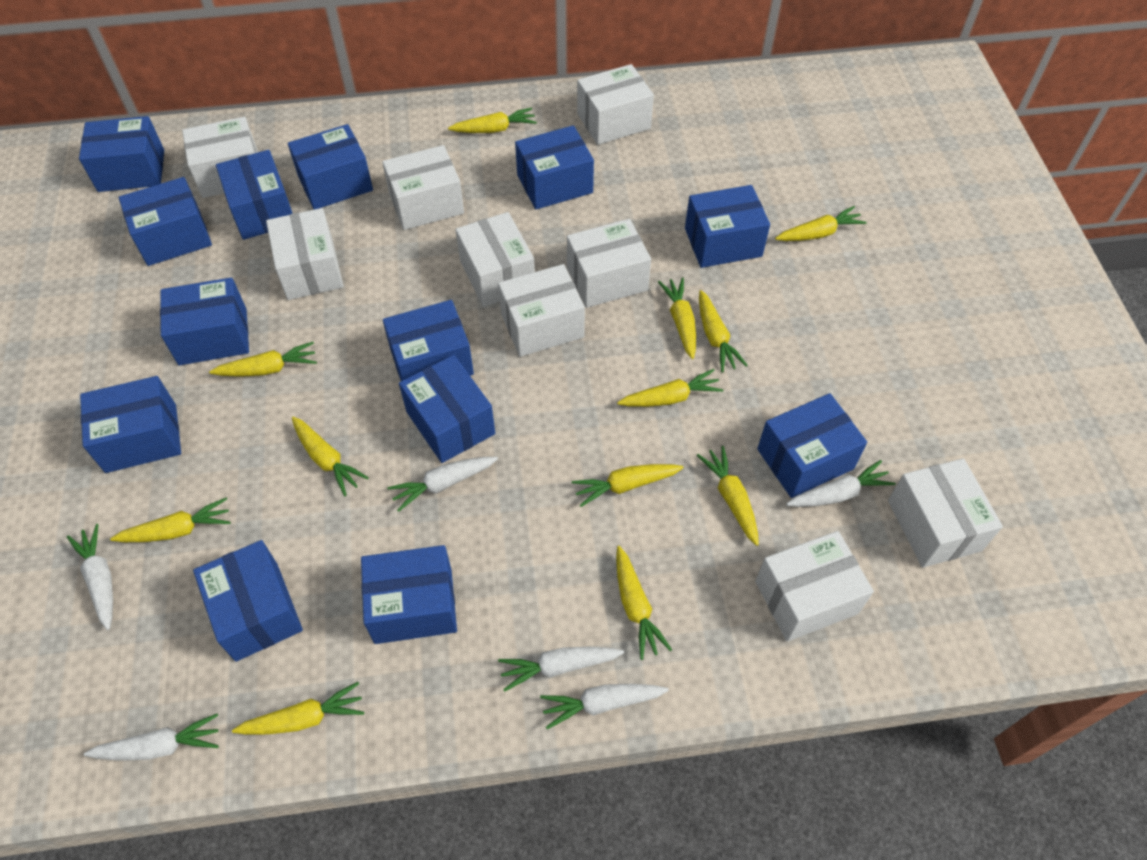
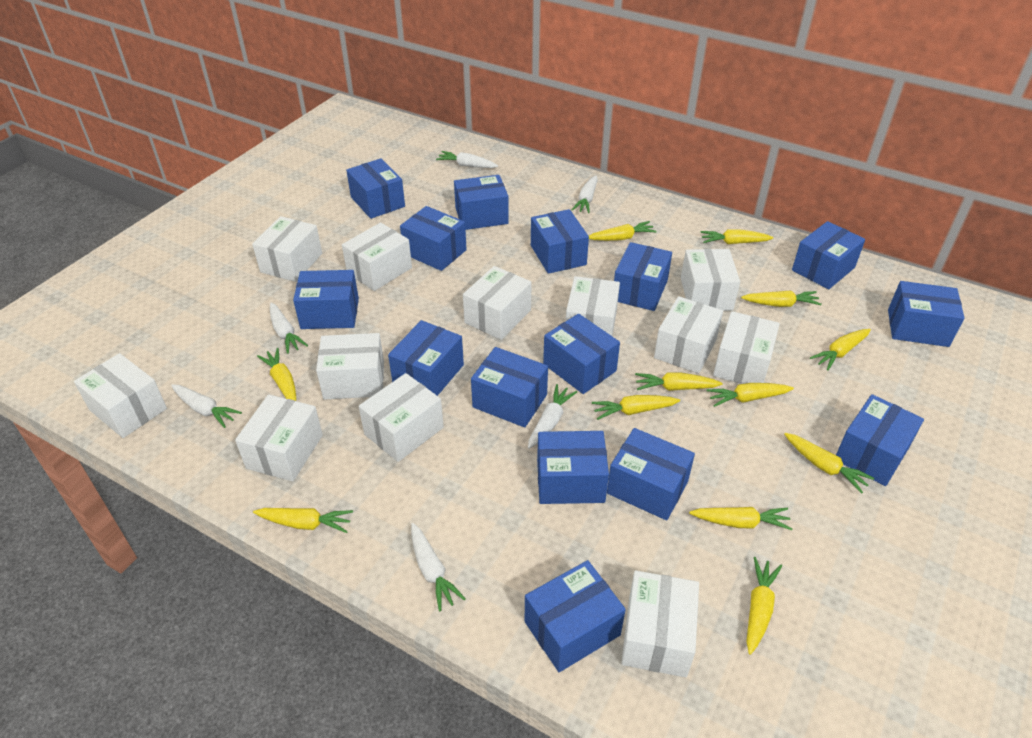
blue box: [79,116,164,192] [80,376,181,473] [119,177,212,266] [160,277,249,365] [193,540,303,662] [216,150,293,240] [288,124,373,210] [361,545,457,644] [383,300,474,381] [399,355,495,463] [515,125,594,209] [685,185,770,268] [757,393,867,498] = 13 -> [293,270,359,329] [346,158,405,219] [388,320,464,396] [400,206,467,271] [454,175,509,230] [471,347,548,427] [525,560,626,672] [531,209,589,274] [537,431,609,504] [543,314,620,394] [607,428,695,520] [614,242,672,311] [792,221,865,289] [836,394,924,486] [888,281,964,347] = 15
white box: [182,117,258,198] [266,208,344,300] [382,145,464,230] [455,212,535,307] [498,264,585,357] [567,219,651,308] [577,64,654,145] [755,531,874,642] [888,458,1003,568] = 9 -> [74,353,167,438] [235,394,323,481] [252,216,322,282] [316,333,384,400] [342,222,412,291] [359,373,444,462] [463,266,532,340] [566,276,620,336] [621,570,699,677] [654,296,723,373] [681,249,740,311] [713,311,780,384] = 12

